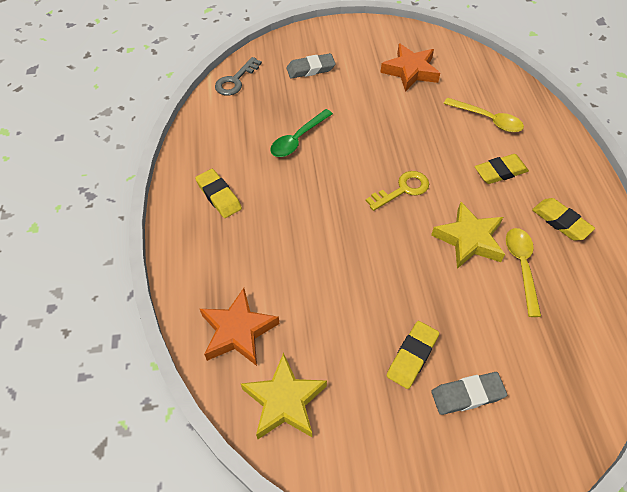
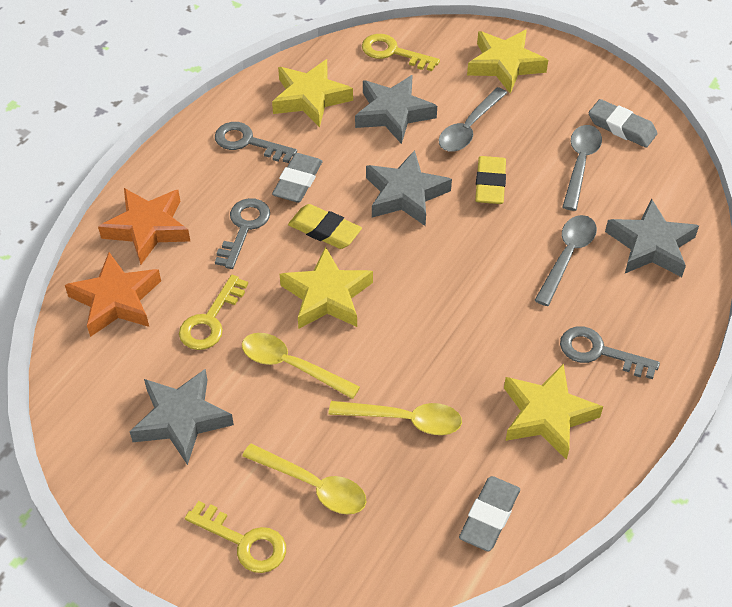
green spoon: [271,109,333,157] = 1 -> none = 0
grey eraser: [286,53,336,79] [431,372,507,415] = 2 -> [272,153,323,203] [459,476,520,551] [589,99,657,148] = 3
grey key: [215,57,262,95] = 1 -> [215,122,297,163] [215,198,270,269] [560,326,660,379] = 3
grey spoon: none = 0 -> [439,87,507,152] [534,215,597,306] [563,125,602,211] = 3
grey star: none = 0 -> [130,369,234,465] [355,75,437,144] [366,150,452,226] [605,199,699,277] = 4
yellow eraser: [195,169,242,218] [386,321,439,389] [475,154,529,184] [532,198,595,240] = 4 -> [288,204,362,249] [475,156,506,204] = 2
yellow key: [366,171,429,211] = 1 -> [179,275,248,350] [185,501,286,573] [362,34,440,71] = 3
yellow spoon: [443,97,524,132] [506,228,541,317] = 2 -> [242,333,360,399] [242,443,366,514] [329,401,462,435] = 3
yellow star: [241,353,327,439] [431,202,505,269] = 2 -> [272,59,353,128] [280,247,373,329] [467,30,548,94] [504,364,603,460] = 4

